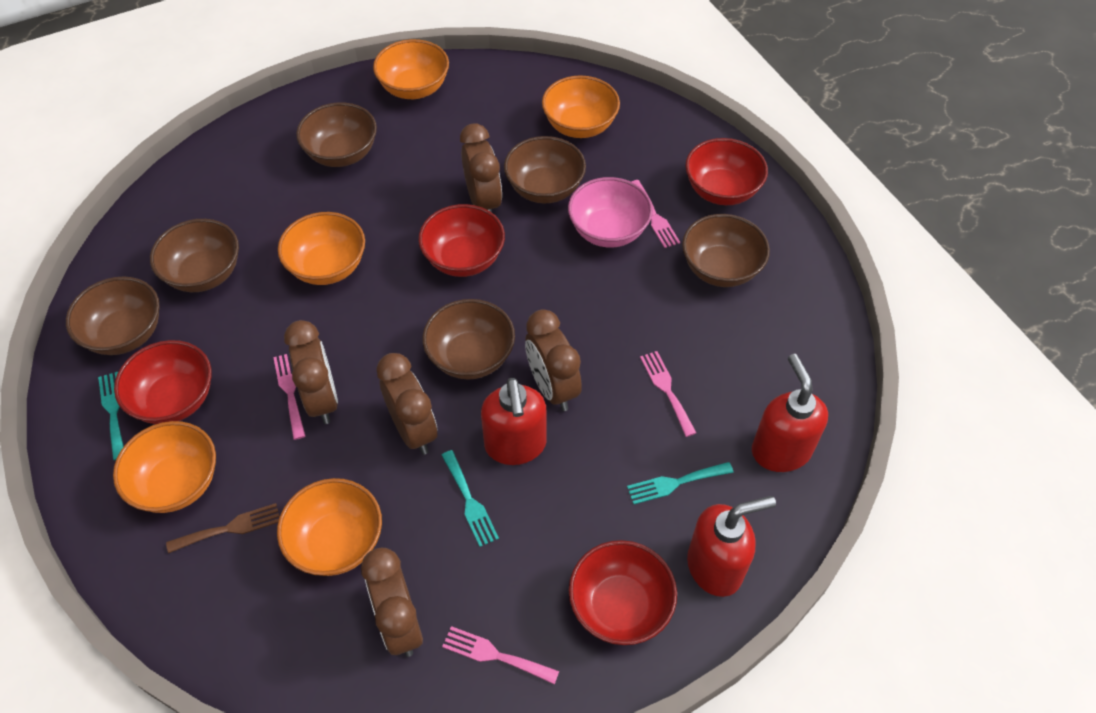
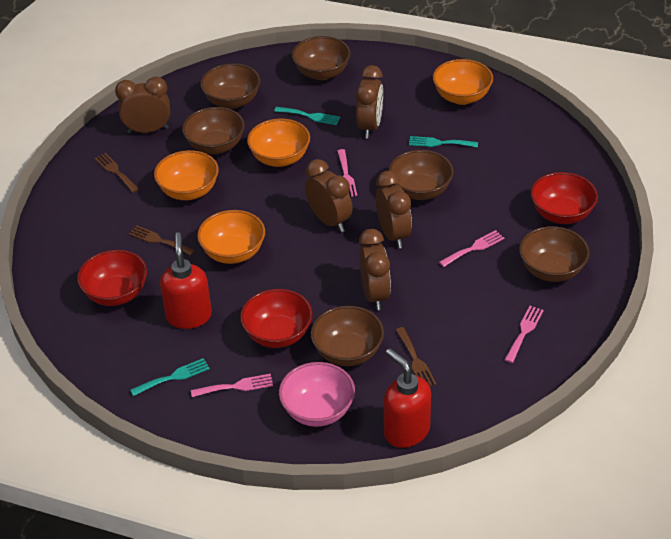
brown fork: [166,503,279,553] = 1 -> [95,153,139,193] [129,225,195,256] [396,327,436,386] = 3
orange bowl: [113,421,216,513] [277,478,382,576] [278,212,365,285] [373,39,449,99] [542,75,620,138] = 5 -> [154,150,219,200] [197,210,265,264] [247,118,310,167] [433,59,493,105] = 4
red bowl: [114,340,212,424] [418,204,505,277] [569,540,677,645] [685,138,768,205] = 4 -> [77,250,147,306] [240,289,313,348] [531,172,598,224] = 3
red soap dispenser: [481,378,547,465] [687,496,776,597] [752,354,828,472] = 3 -> [160,232,212,329] [384,349,431,448] = 2

